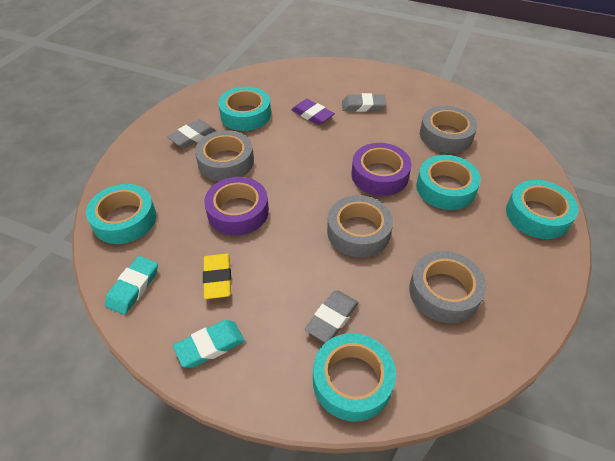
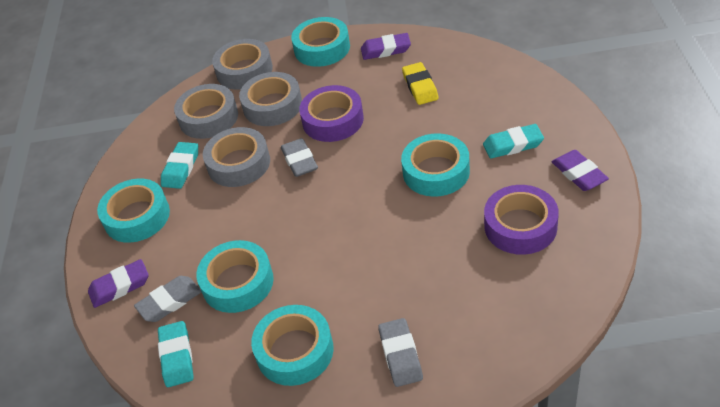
purple eraser: [291,99,335,125] = 1 -> [88,259,149,308] [361,33,411,60] [552,150,609,191] = 3
turquoise eraser: [105,256,158,315] [173,320,245,368] = 2 -> [158,321,194,387] [161,142,198,189] [483,124,544,158] = 3

